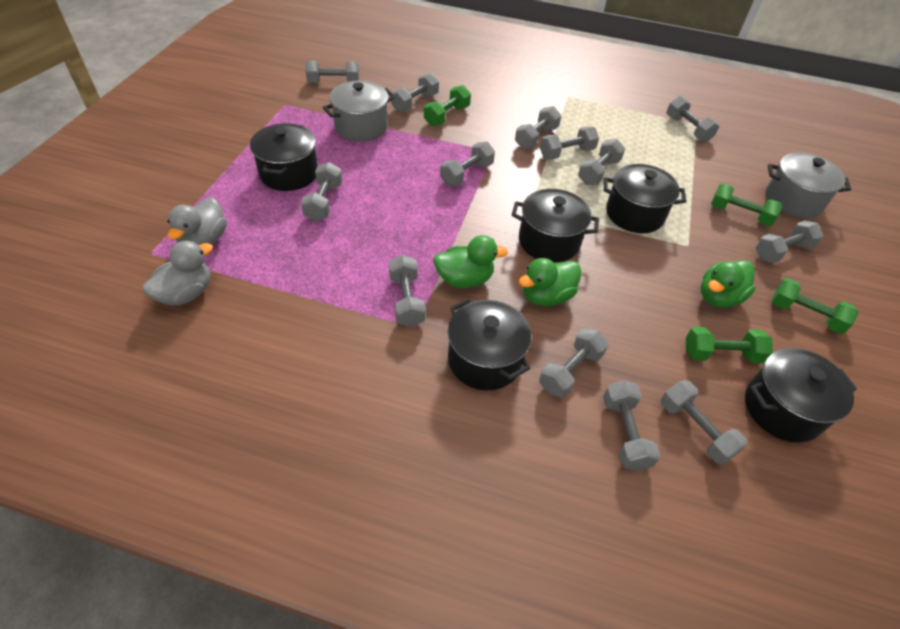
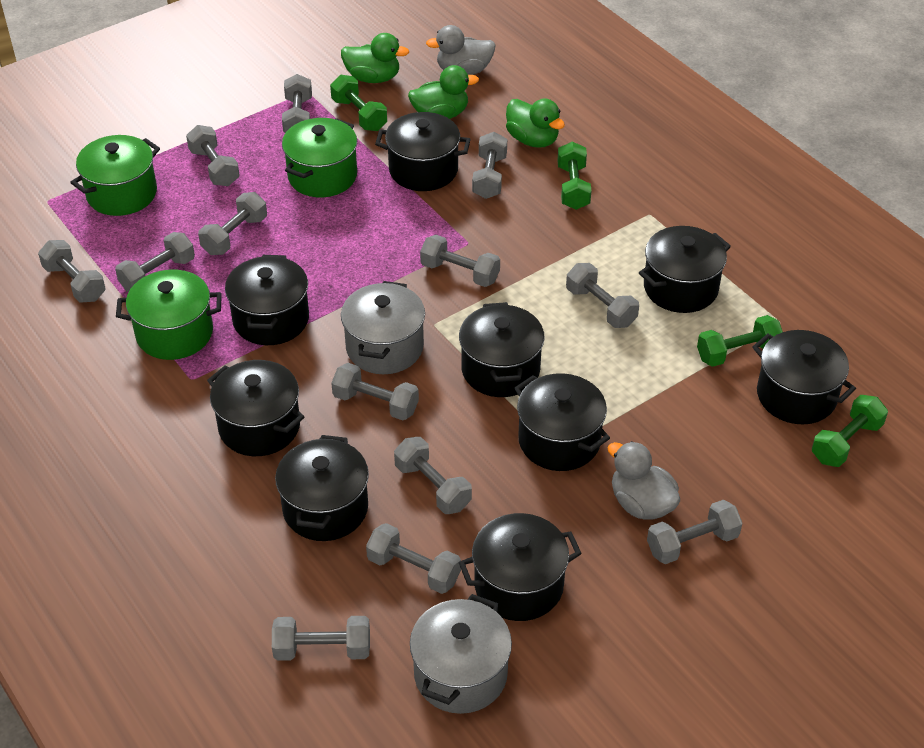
black pot: [250,123,318,191] [448,298,531,391] [512,189,599,263] [604,164,686,233] [745,348,857,443] = 5 -> [207,360,304,456] [225,255,309,345] [275,435,369,541] [375,112,471,191] [459,302,545,397] [459,513,582,621] [515,373,610,471] [639,226,731,313] [752,330,856,424] = 9
green pot: none = 0 -> [70,135,160,216] [116,270,222,360] [282,118,357,197] = 3

